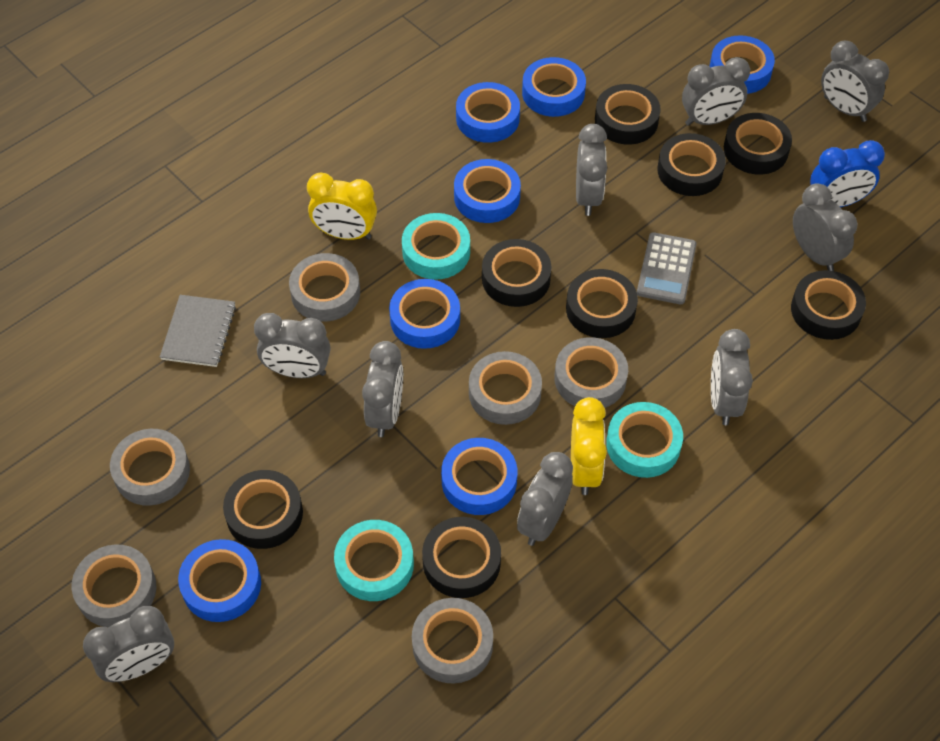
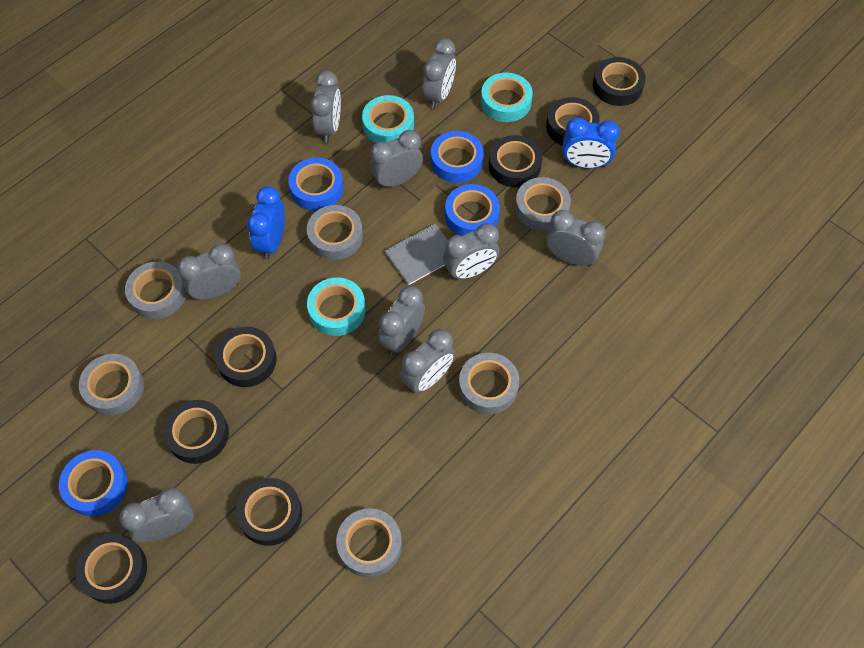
black tape: [223,470,303,549] [422,517,501,598] [482,239,551,307] [566,269,638,338] [595,84,661,145] [658,133,726,196] [724,113,792,175] [791,270,866,340] = 8 -> [75,533,147,604] [163,400,229,464] [215,327,277,387] [236,478,302,546] [489,135,543,187] [546,97,600,146] [593,57,646,106] = 7
blue clock: [810,140,885,207] = 1 -> [247,186,285,260] [563,117,620,169] = 2
blue tape: [178,539,261,622] [389,279,460,349] [441,438,517,515] [454,159,521,223] [456,82,520,143] [522,57,586,117] [709,35,775,94] = 7 -> [59,450,128,516] [288,158,343,211] [431,131,484,183] [445,184,500,236] = 4
grey calculator: [637,232,696,304] = 1 -> none = 0
yellow clock: [307,173,377,240] [571,397,607,495] = 2 -> none = 0

